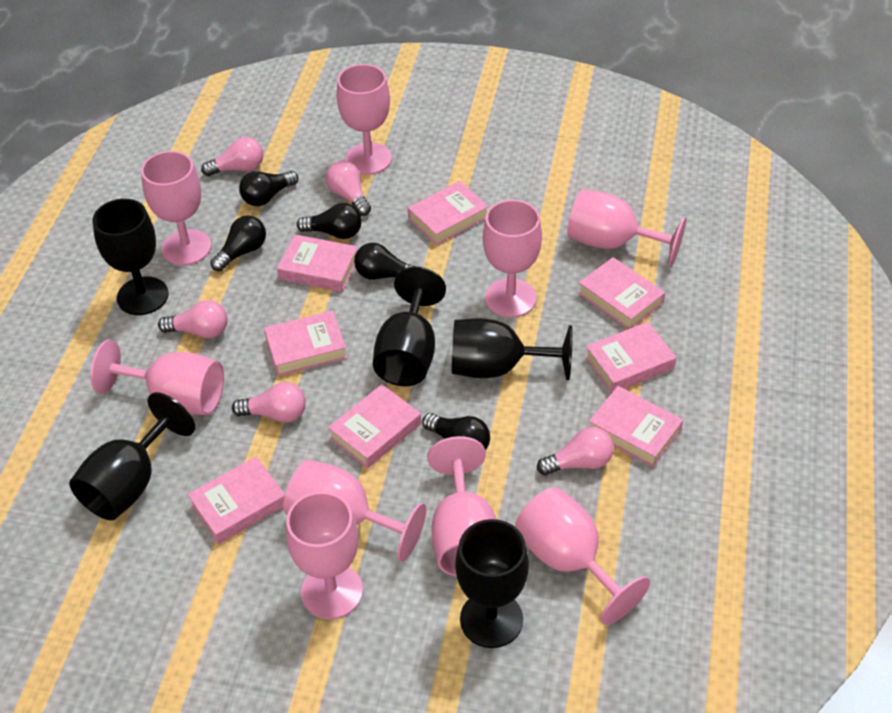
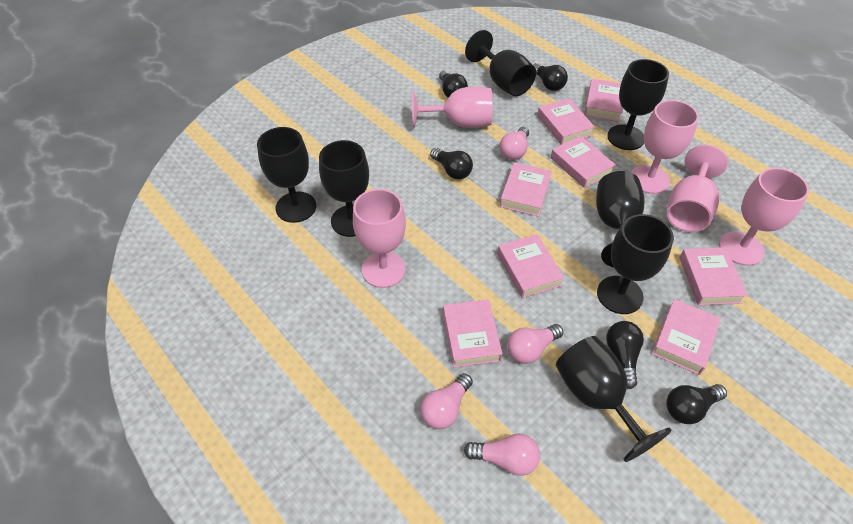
black goblet: [69,392,195,520] [93,199,169,315] [373,267,446,386] [452,318,573,380] [455,519,529,648] = 5 -> [257,127,316,223] [319,140,369,237] [465,30,536,96] [556,336,672,462] [596,171,644,268] [597,214,674,314] [607,59,669,150] = 7
pink goblet: [90,339,224,415] [141,151,211,265] [284,460,426,562] [286,491,363,619] [337,64,392,175] [427,436,497,576] [483,200,542,317] [515,487,650,625] [567,189,687,267] = 9 -> [353,189,406,288] [412,86,493,128] [631,100,699,194] [667,145,728,232] [719,168,809,266] = 5
pink light bulb: [158,300,227,338] [201,137,263,176] [232,382,306,423] [326,161,371,216] [537,427,614,475] = 5 -> [420,373,473,429] [464,433,540,476] [500,127,529,160] [507,324,563,364] = 4

